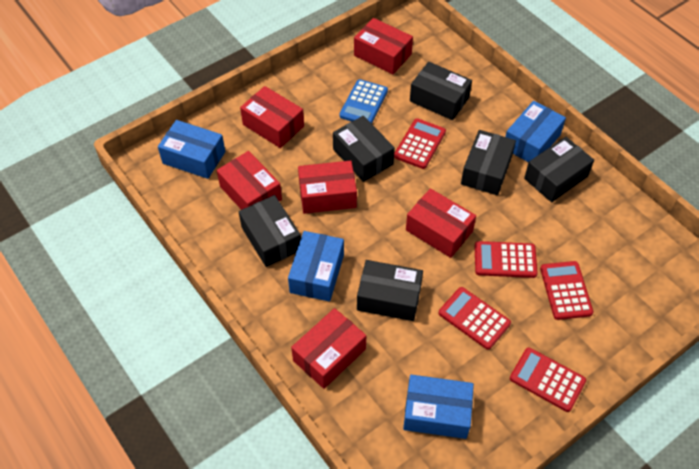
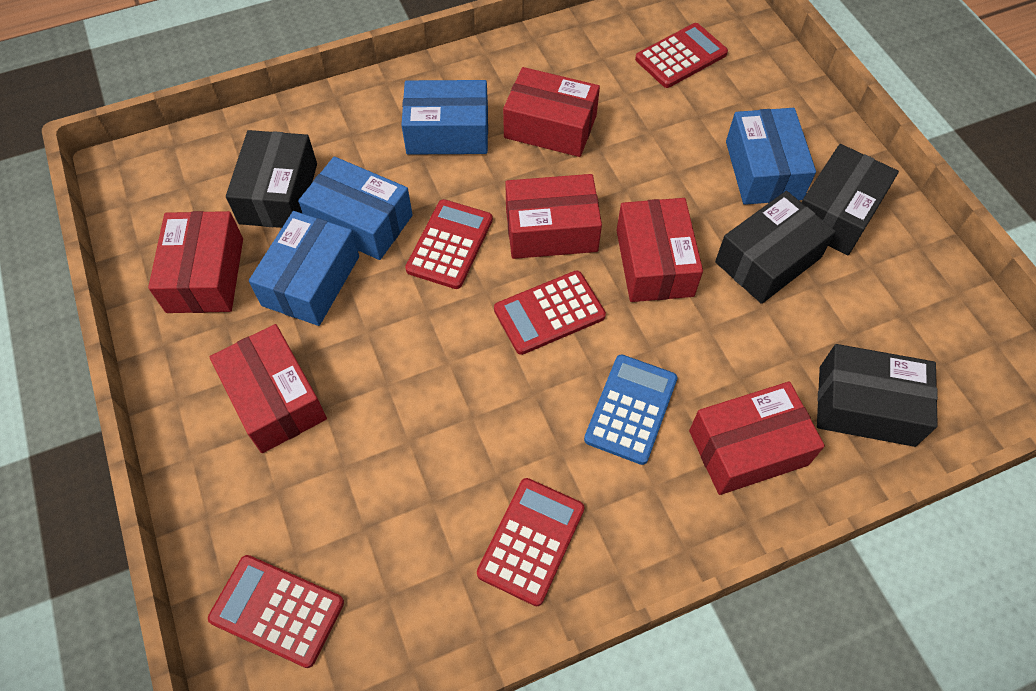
black box: [239,195,301,267] [333,116,395,182] [357,260,423,321] [410,62,472,120] [461,130,516,195] [524,137,594,202] = 6 -> [226,130,317,228] [715,191,836,304] [801,144,899,255] [817,344,938,447] = 4

